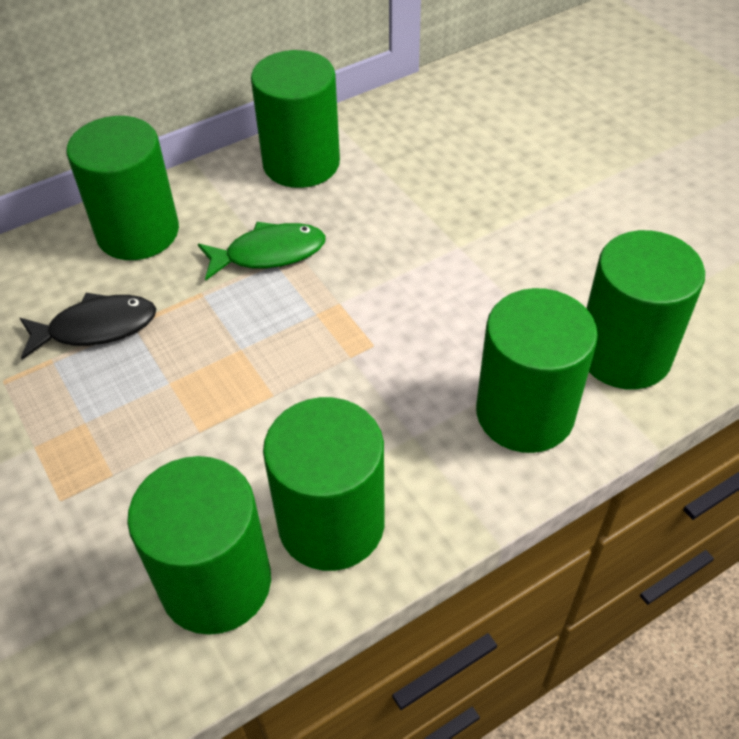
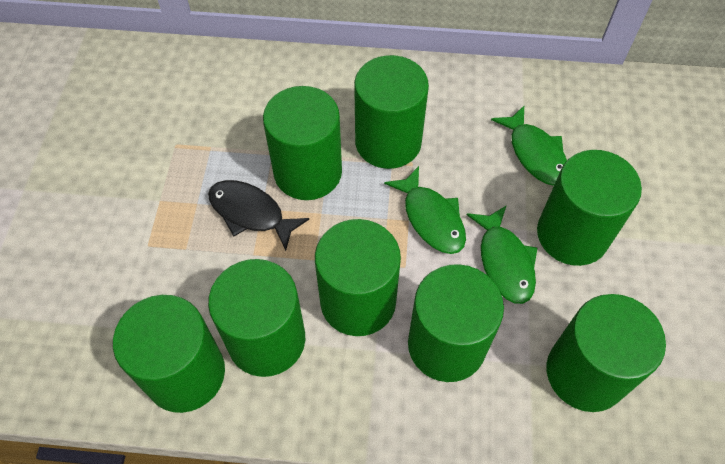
green cylinder: [67,116,179,260] [127,456,271,635] [251,50,340,188] [263,397,385,571] [476,288,598,453] [586,230,705,390] = 6 -> [113,295,225,413] [208,259,305,377] [263,86,342,200] [315,219,401,336] [354,55,429,169] [408,264,504,382] [537,150,642,266] [546,294,666,412] = 8
green fish: [198,222,326,281] = 1 -> [384,166,466,254] [467,205,537,304] [491,106,567,186] = 3

